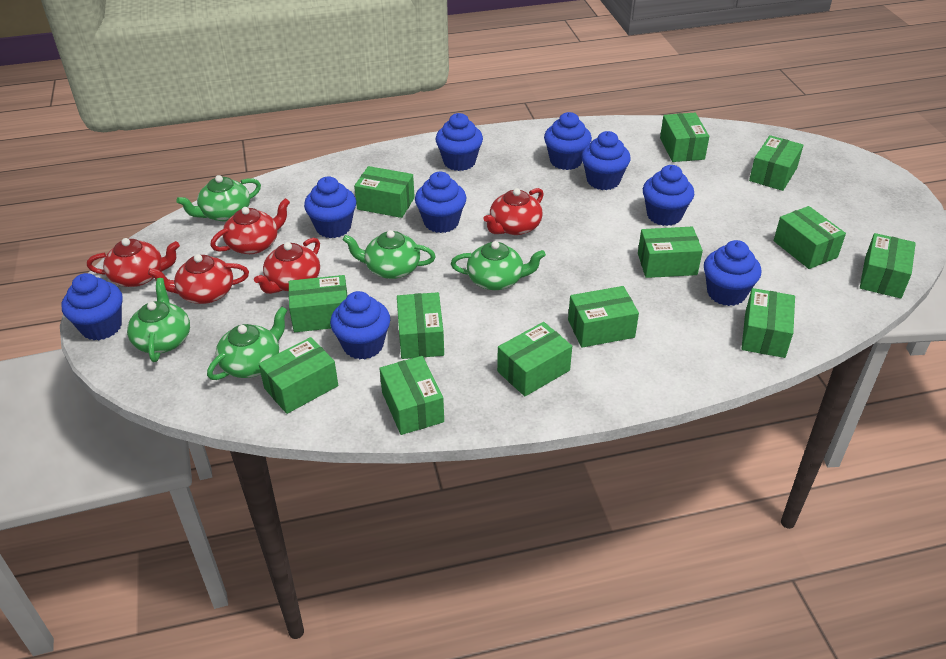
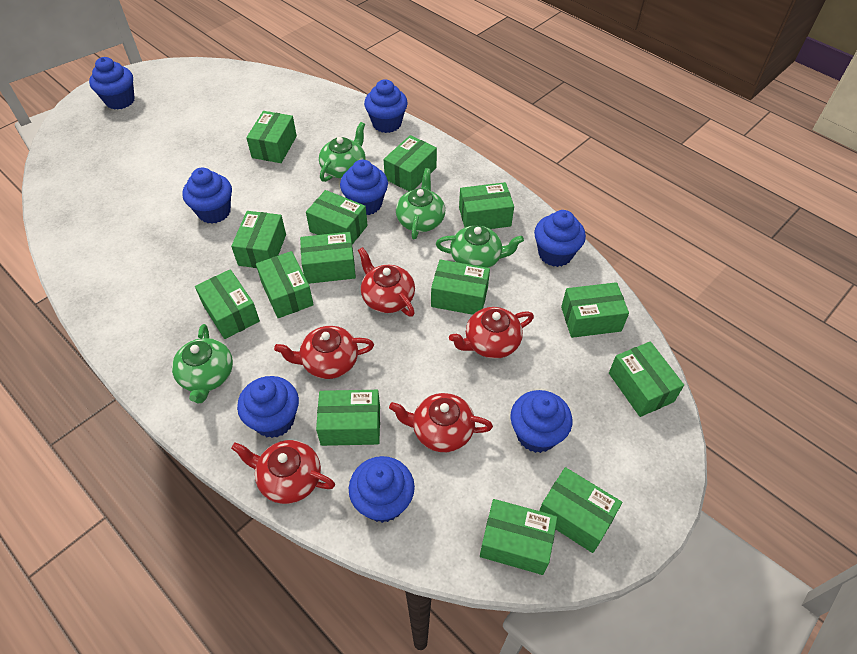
blue cupcake: [61,273,123,340] [304,176,356,238] [330,291,390,359] [415,171,466,233] [435,113,483,171] [544,112,592,170] [581,131,631,190] [643,165,694,226] [704,240,761,306] = 9 -> [89,57,135,110] [182,168,232,224] [237,376,299,438] [340,160,388,215] [349,456,415,523] [364,79,408,133] [510,390,572,453] [534,210,586,267] = 8
green box: [259,337,338,414] [288,275,348,332] [354,166,415,218] [379,356,444,435] [397,292,444,359] [497,322,572,396] [568,286,639,348] [638,227,703,278] [660,113,709,162] [741,288,795,358] [749,135,803,191] [774,206,846,269] [860,233,916,298] = 13 -> [195,269,260,339] [231,211,286,268] [246,111,297,163] [256,251,314,318] [300,232,356,284] [306,190,368,244] [316,390,380,446] [384,135,437,191] [431,259,490,315] [459,182,514,229] [480,499,558,575] [539,467,622,553] [561,282,629,338] [609,341,684,417] = 14
green teapot: [127,278,190,362] [176,175,261,221] [207,306,287,380] [342,230,436,279] [451,241,546,290] = 5 -> [172,324,233,404] [319,122,366,182] [396,168,445,240] [436,225,524,268] = 4

